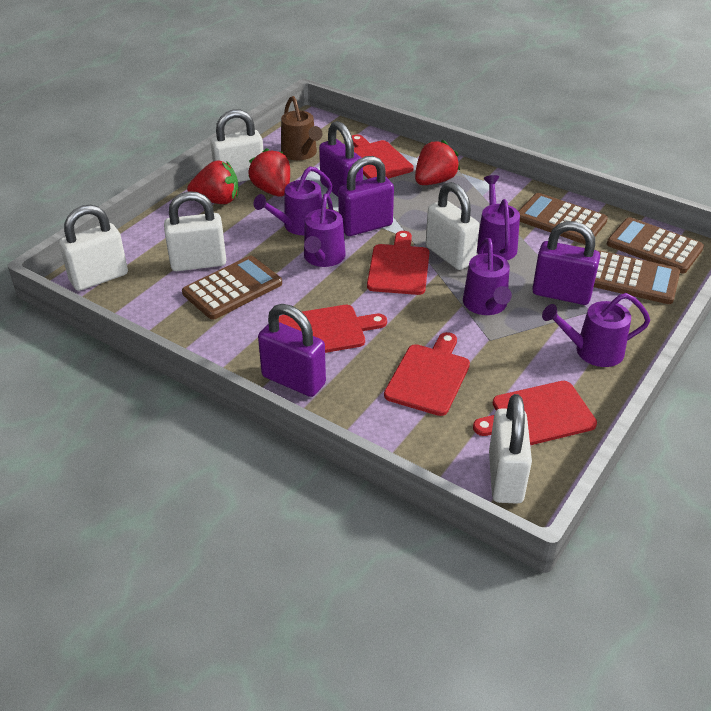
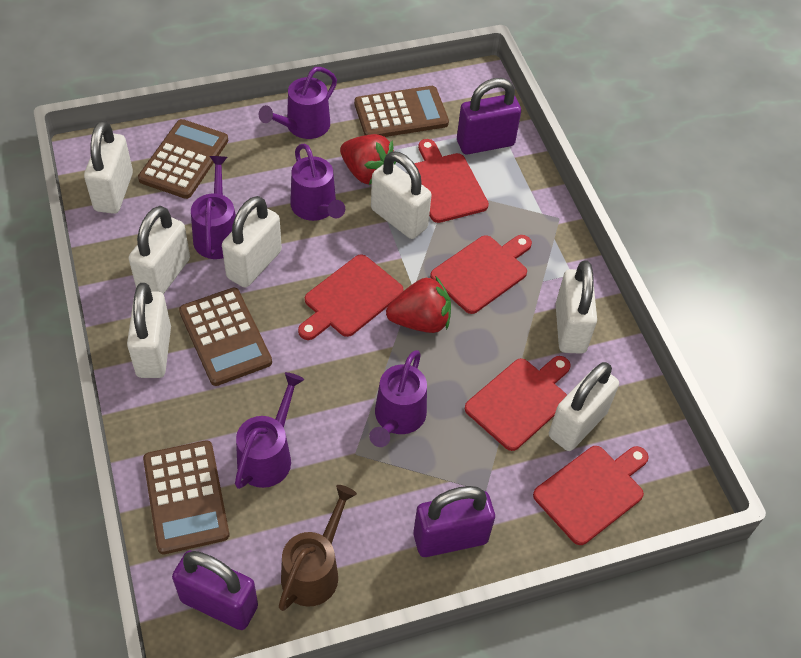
purple padlock: [258,304,326,397] [319,121,363,197] [338,156,394,236] [532,221,600,305] = 4 -> [172,551,258,630] [413,486,495,557] [457,78,521,155] = 3
red strawberry: [187,160,238,204] [248,148,290,197] [415,140,460,185] = 3 -> [340,134,396,185] [386,276,451,333] = 2
white padlock: [59,205,128,291] [164,191,226,271] [210,109,263,182] [426,182,480,270] [489,394,532,504] = 5 -> [84,120,133,214] [127,283,171,378] [129,206,190,294] [222,196,282,288] [371,151,431,239] [549,362,619,451] [555,260,597,354] = 7

